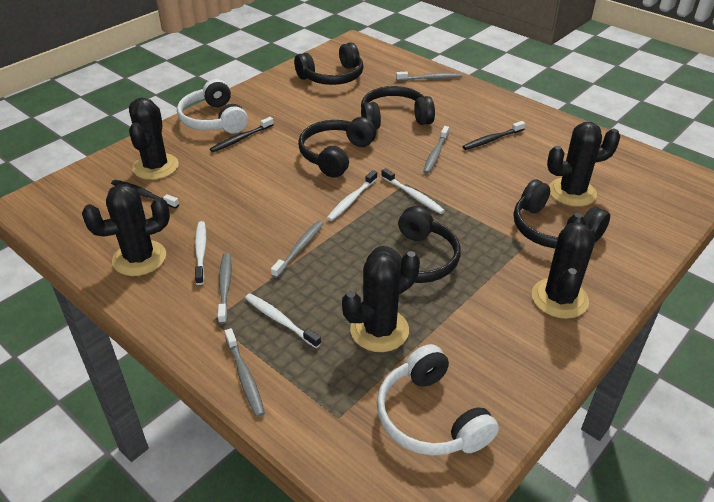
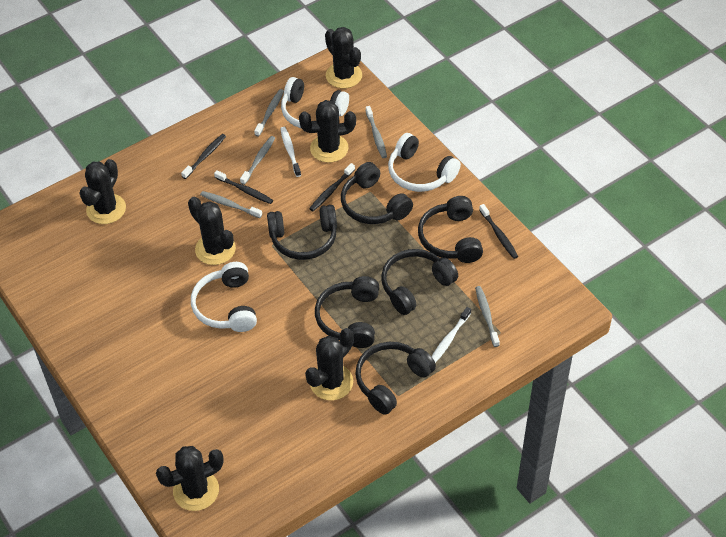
black cactus: [82,184,170,276] [129,98,179,180] [342,251,420,352] [532,213,595,319] [547,122,620,207] = 5 -> [80,159,126,224] [156,446,224,511] [188,197,236,265] [299,100,356,163] [305,328,354,401] [325,27,362,88] = 6
black headphones: [294,42,363,85] [298,117,376,178] [361,86,435,130] [366,206,461,283] [514,180,610,249] = 5 -> [267,205,337,260] [315,276,379,348] [341,162,413,224] [355,342,436,415] [381,249,458,315] [418,196,483,263] = 6
black toothbrush: [111,180,179,209] [210,117,274,152] [462,121,525,150] = 3 -> [181,134,226,179] [214,170,273,204] [309,163,355,211] [479,204,518,259] = 4
white headphones: [177,79,248,134] [377,344,499,455] = 2 -> [191,262,257,332] [281,77,349,128] [388,133,461,192] = 3
white toothbrush: [195,221,206,285] [245,294,321,348] [327,170,377,221] [381,168,445,214] = 4 -> [280,127,301,177] [432,307,471,363] = 2

